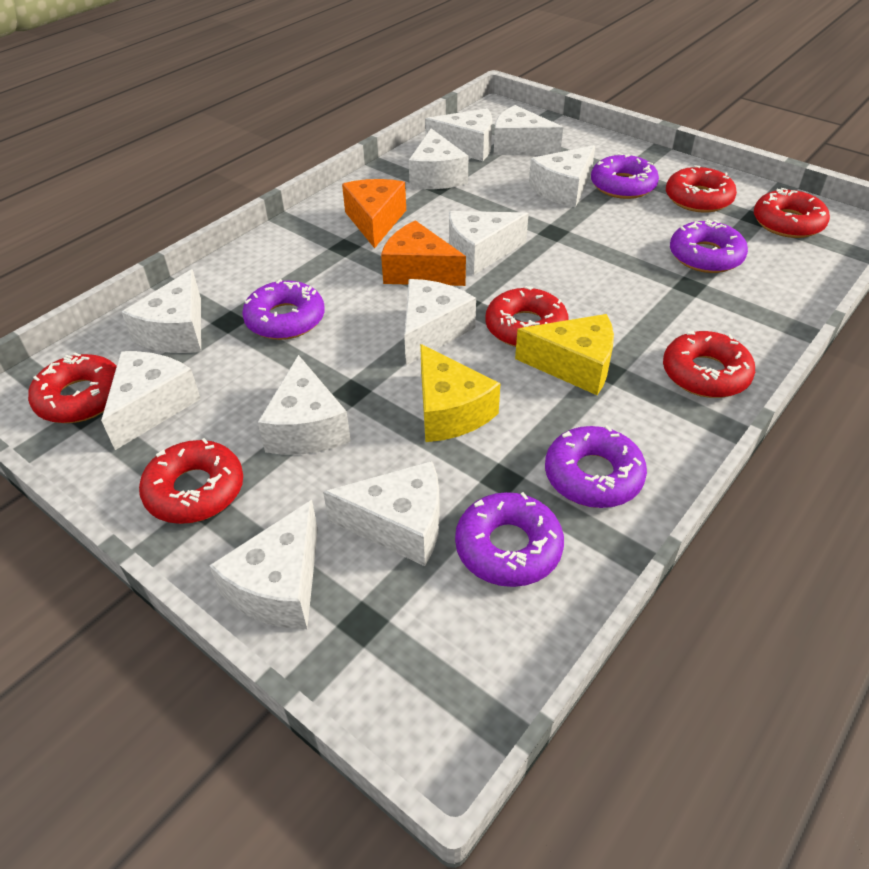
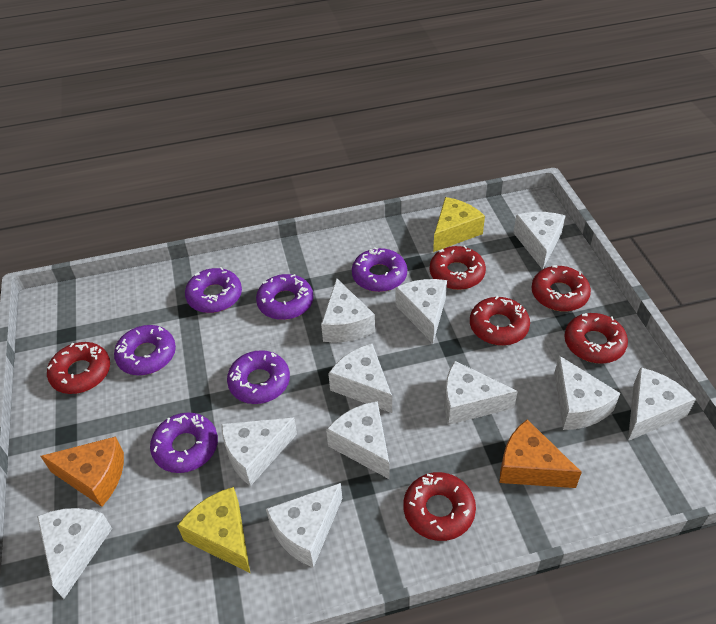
purple donut: [242,279,325,340] [455,492,564,587] [545,425,647,508] [591,153,659,199] [670,219,748,273] = 5 -> [114,325,176,375] [150,412,218,473] [185,267,242,313] [227,350,290,404] [256,274,313,320] [352,247,407,292] = 6

